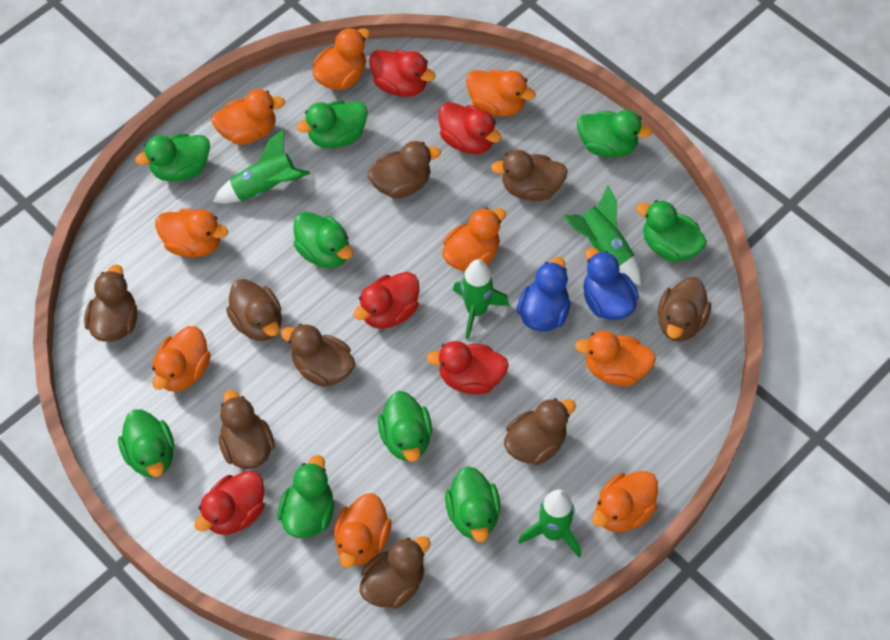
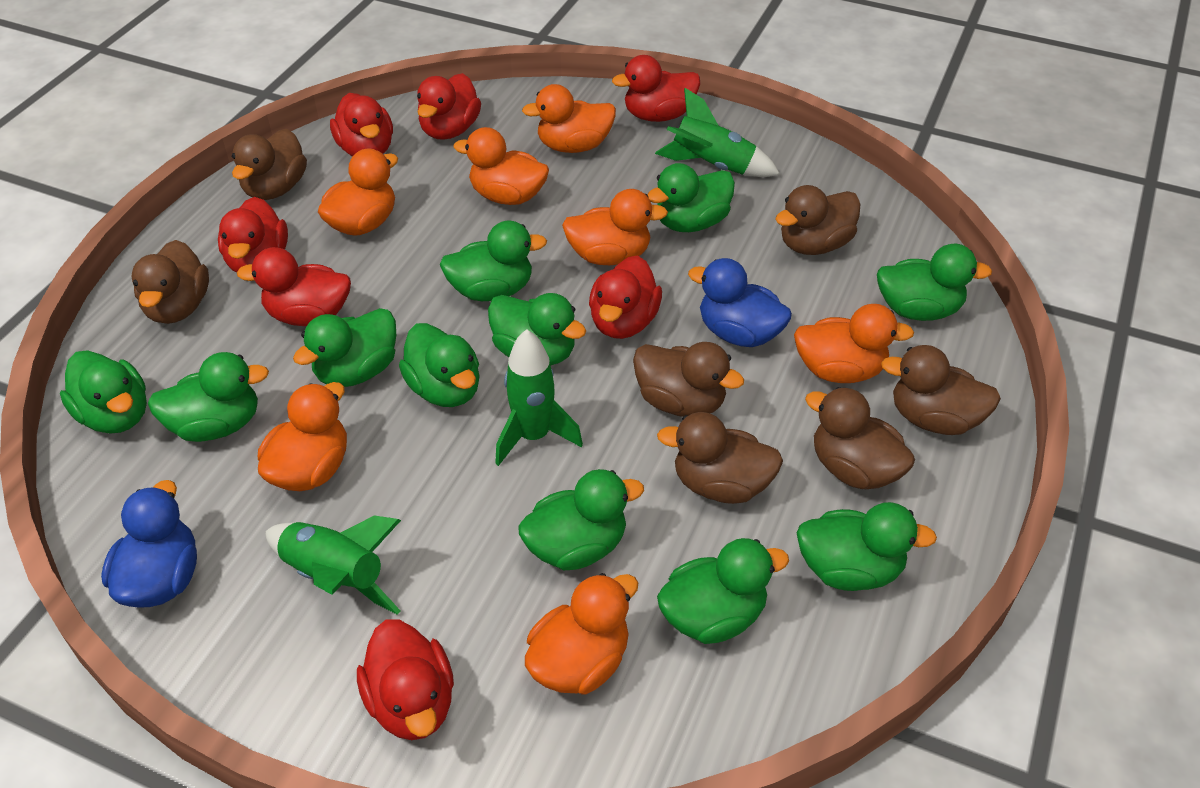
brown duck: [84,264,137,342] [219,390,275,469] [226,279,282,341] [281,324,355,387] [360,536,431,608] [368,141,441,198] [491,150,568,201] [504,398,576,465] [658,277,711,342] = 9 -> [131,240,209,324] [232,129,307,200] [633,342,744,417] [657,412,783,504] [775,185,860,255] [805,387,915,489] [881,345,1001,435] = 7
green duck: [118,409,174,478] [135,133,210,182] [277,455,334,538] [293,212,353,268] [297,101,368,148] [378,391,432,462] [445,466,501,542] [577,110,652,157] [636,200,707,262] = 9 -> [60,350,147,434] [148,352,269,442] [293,308,396,387] [399,323,480,407] [440,221,547,301] [488,293,586,365] [518,469,644,570] [648,163,735,232] [657,538,789,644] [797,502,937,591] [877,244,992,321] = 11
green rocket: [212,129,311,203] [453,259,509,340] [519,489,581,557] [563,186,641,286] = 4 -> [265,515,401,615] [495,329,583,466] [655,88,780,177] = 3
orange duck: [152,326,211,392] [155,209,228,257] [211,89,285,144] [313,28,370,90] [334,493,392,568] [442,207,506,271] [466,69,536,116] [575,331,656,386] [592,471,658,532] = 9 -> [258,382,347,491] [318,148,398,235] [453,127,549,205] [522,84,616,153] [525,573,638,694] [562,189,668,265] [794,304,914,383] = 7
red duck: [194,471,265,535] [354,272,419,329] [369,50,436,97] [426,341,509,394] [439,102,502,154] = 5 -> [218,197,288,273] [237,247,351,326] [330,93,393,156] [357,619,454,740] [417,73,481,140] [589,255,662,339] [612,55,700,122] = 7

